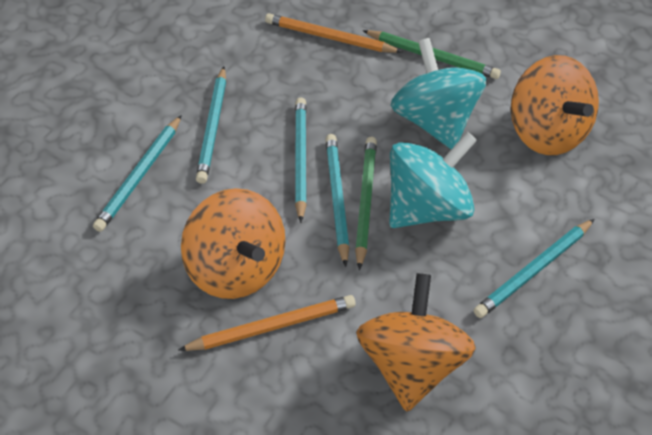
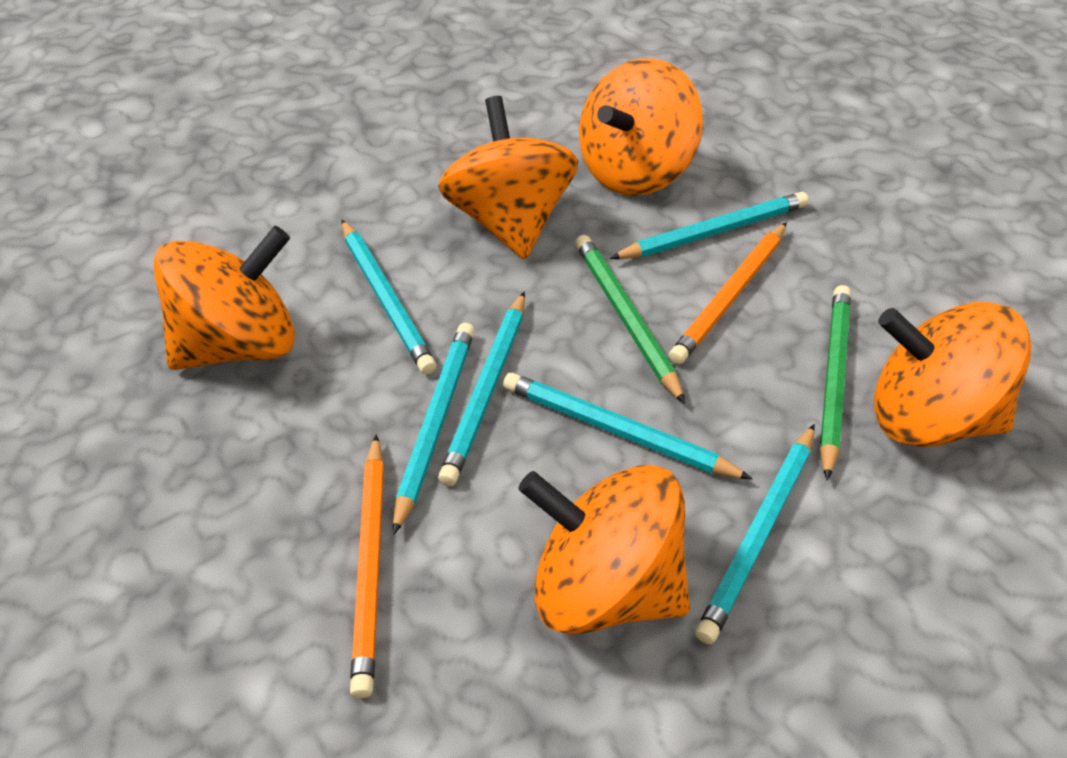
orange spinning top: [181,188,285,299] [356,273,476,412] [511,55,599,155] = 3 -> [153,226,295,370] [438,96,578,259] [518,465,690,635] [579,58,703,196] [874,302,1031,447] = 5
turquoise pencil: [93,115,182,232] [196,66,226,184] [295,97,307,223] [325,134,349,267] [474,219,594,318] = 5 -> [341,220,437,375] [393,323,475,535] [438,292,525,486] [503,373,752,479] [610,192,809,259] [695,424,815,644] = 6
turquoise spinning top: [389,132,477,228] [391,38,487,149] = 2 -> none = 0

